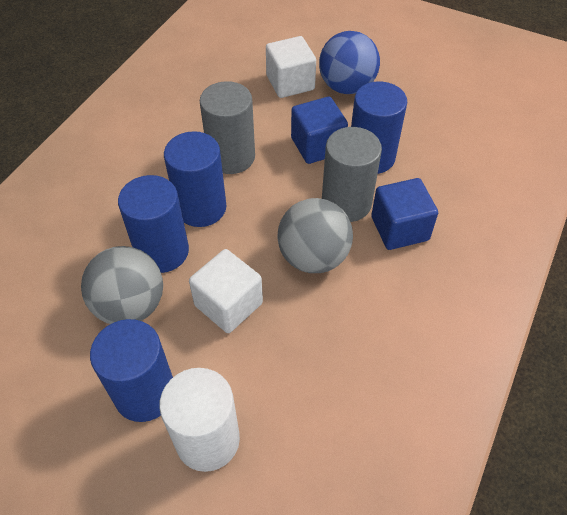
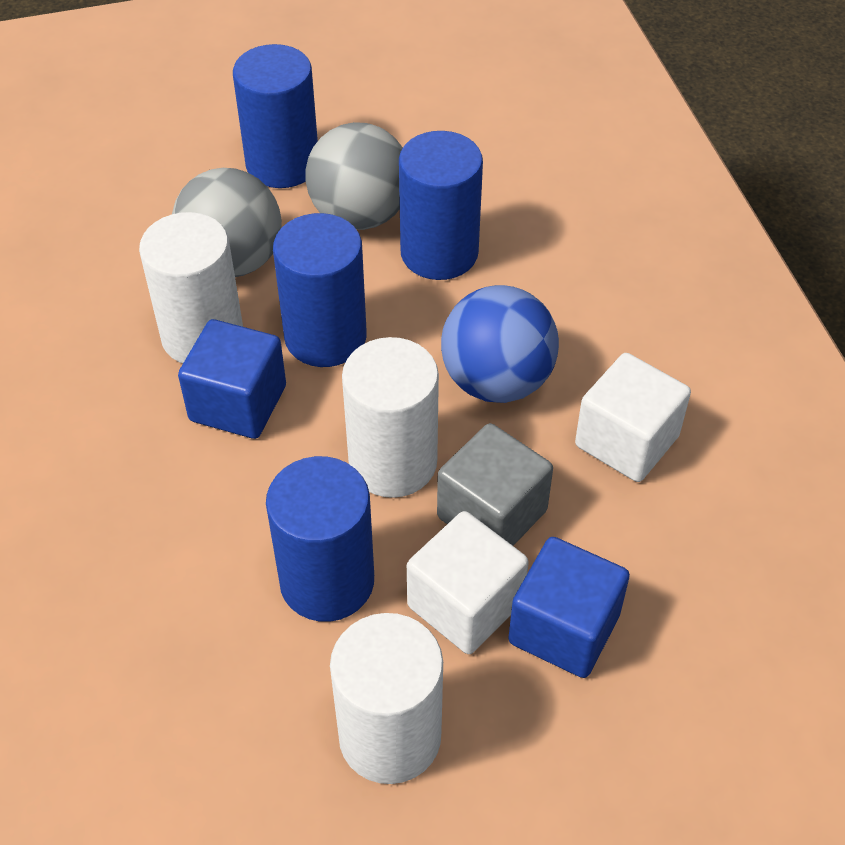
grey cube: none = 0 -> [437,423,553,546] = 1
grey cylinder: [199,81,255,174] [322,127,382,222] = 2 -> none = 0
white cylinder: [159,368,240,472] = 1 -> [139,212,243,363] [330,613,443,784] [342,337,439,498] = 3

